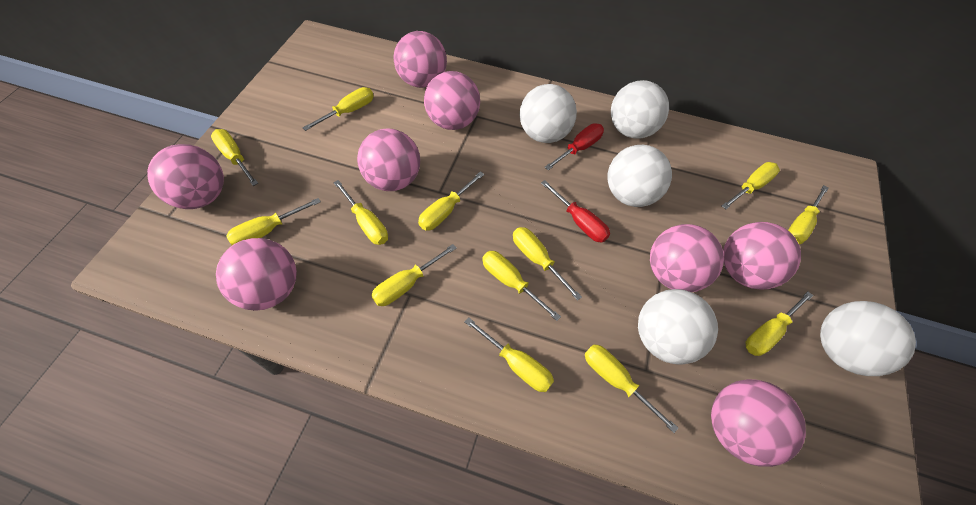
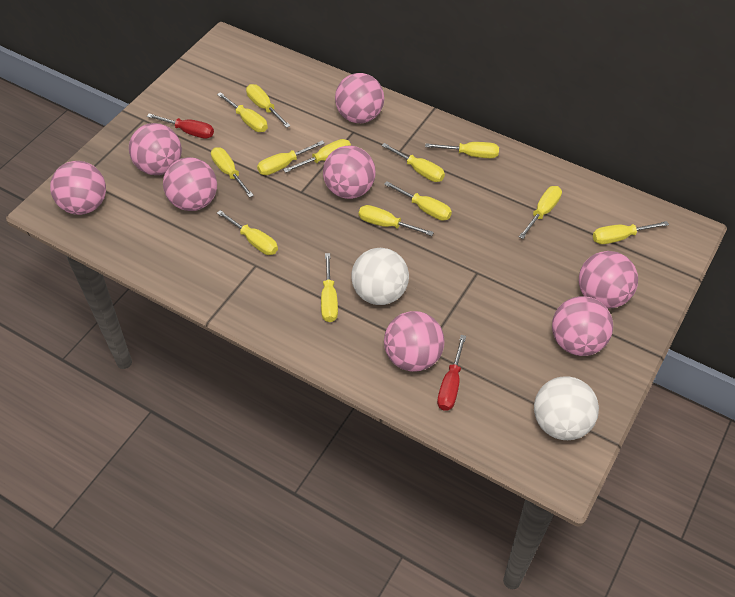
white ball: [520,84,577,143] [607,145,672,207] [611,80,669,139] [638,289,718,365] [820,301,916,376] = 5 -> [351,248,409,305] [534,376,599,440] = 2

